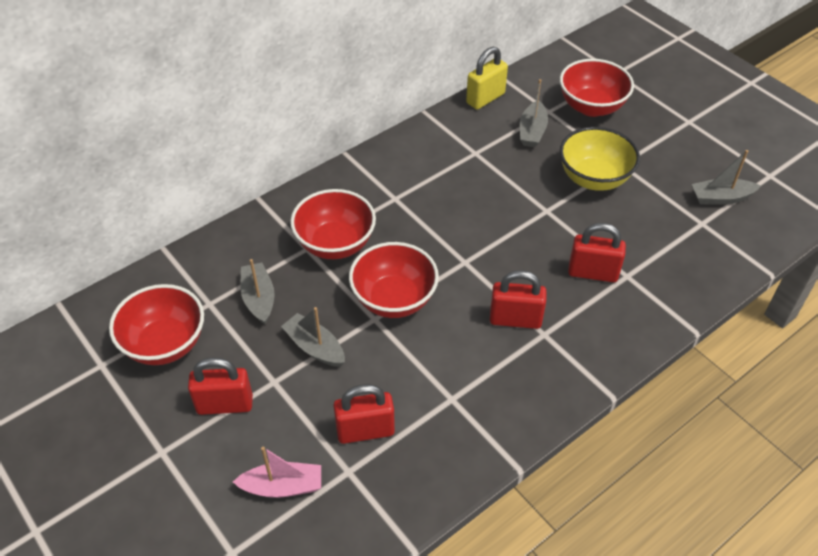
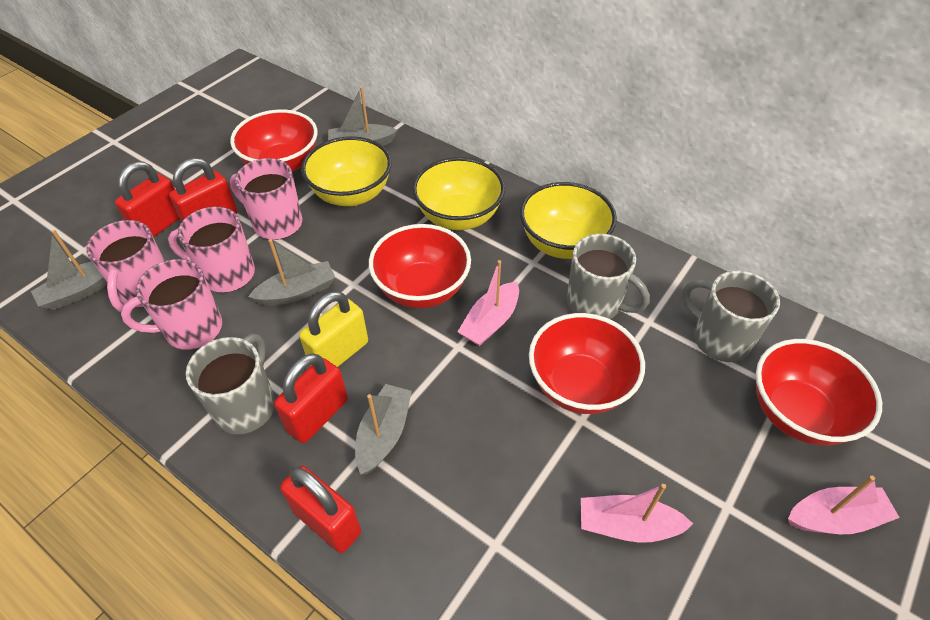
grey mug: none = 0 -> [186,334,275,434] [567,234,650,319] [682,271,780,362] = 3
pink boat: [233,446,321,498] = 1 -> [458,260,519,346] [581,484,693,543] [788,476,900,534] = 3
pink mug: none = 0 -> [86,220,165,312] [121,259,222,350] [168,206,255,292] [230,158,302,240] = 4
yellow bowl: [559,127,640,191] = 1 -> [301,136,392,206] [412,157,505,230] [520,182,617,259] = 3

